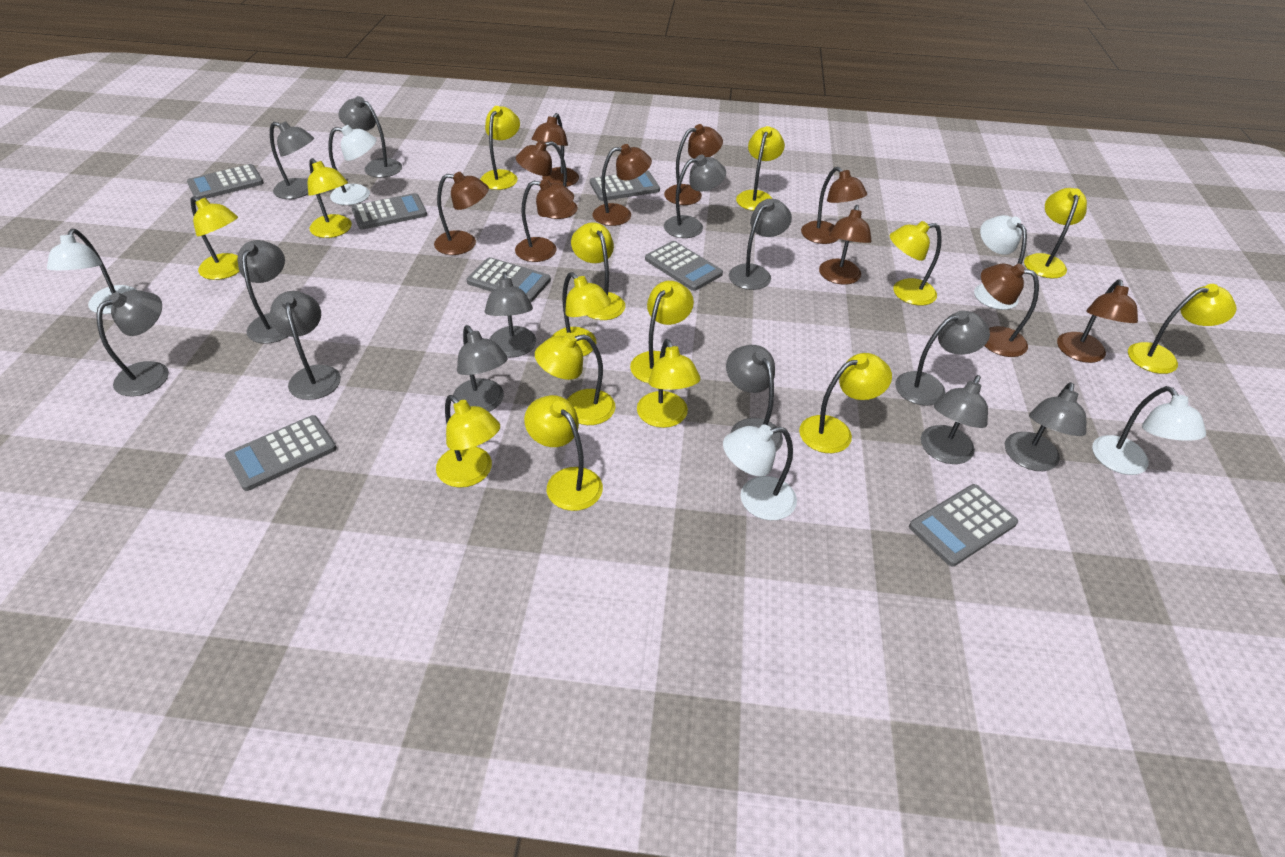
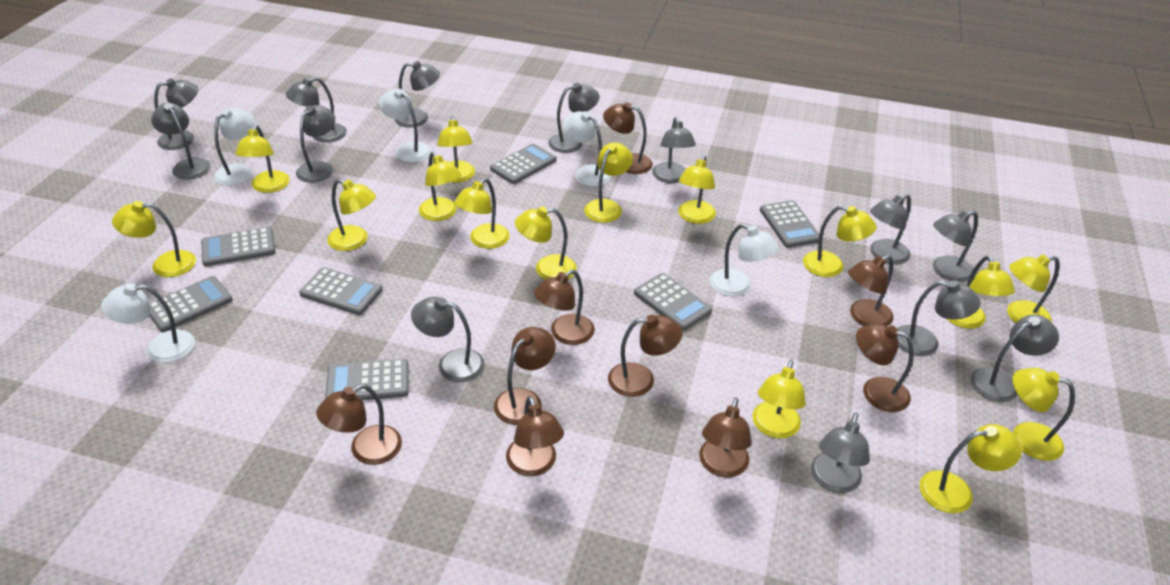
brown lamp: [434,172,489,255] [515,179,574,262] [516,140,578,219] [532,113,579,187] [593,144,652,226] [664,124,723,205] [801,167,867,244] [819,205,872,285] [981,264,1039,357] [1057,279,1138,363] = 10 -> [316,384,402,465] [494,327,556,425] [506,396,564,476] [534,270,595,345] [603,102,653,174] [608,315,683,397] [699,397,752,478] [848,255,894,326] [856,324,914,412] = 9

